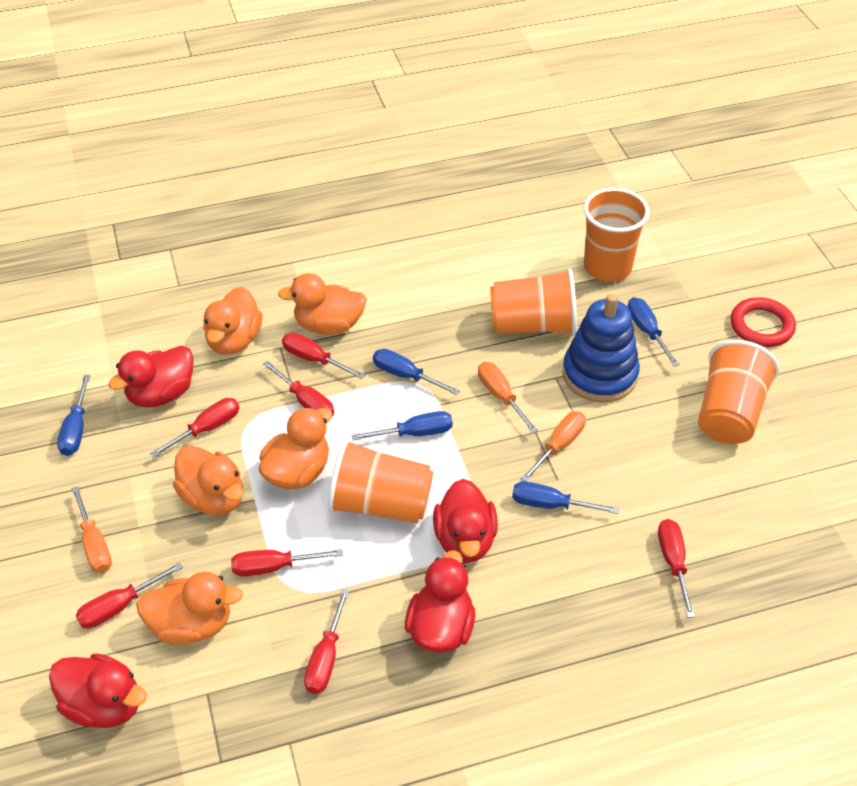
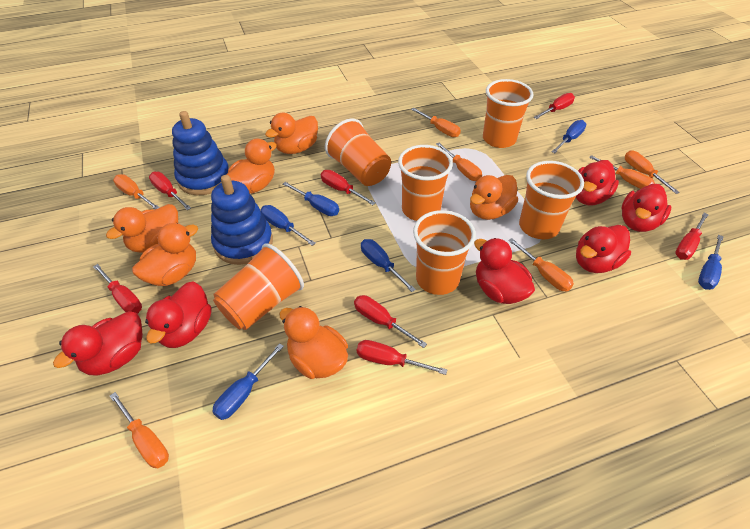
blue screwdriver: [57,375,90,456] [352,411,453,440] [373,349,460,395] [512,482,619,514] [627,297,680,367] = 5 -> [212,343,284,420] [260,205,316,246] [282,182,339,216] [361,239,416,292] [551,120,586,153] [698,235,724,290] = 6
blue stacking toy: [562,294,640,403] = 1 -> [172,111,229,195] [211,175,273,265] = 2
orange cup: [328,439,433,523] [490,268,577,335] [583,188,650,282] [698,340,779,444] = 4 -> [213,244,304,330] [325,118,391,186] [398,145,453,221] [413,210,476,295] [483,79,534,148] [519,161,584,239] = 6
orange duck: [136,572,243,645] [173,445,244,515] [203,287,263,355] [259,407,332,489] [278,273,367,335] = 5 -> [106,204,178,253] [132,223,198,286] [226,139,277,194] [265,113,318,154] [279,306,348,379] [470,175,518,220] = 6
orange screwdriver: [72,486,112,573] [478,362,538,433] [521,411,586,482] = 3 -> [110,392,169,468] [113,174,160,209] [411,108,461,137] [436,143,482,181] [508,238,574,291] [589,155,655,189] [625,150,680,194] = 7
red duck: [49,653,147,728] [108,345,193,407] [405,550,475,653] [433,479,498,563] = 4 -> [53,311,143,376] [145,282,212,348] [474,238,535,304] [575,160,619,205] [576,225,631,273] [622,184,671,232] = 6
red ring: [730,297,796,347] = 1 -> none = 0

